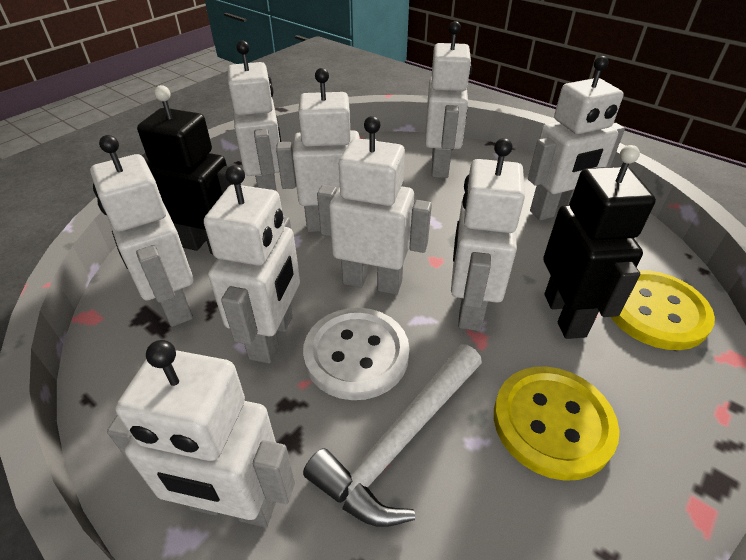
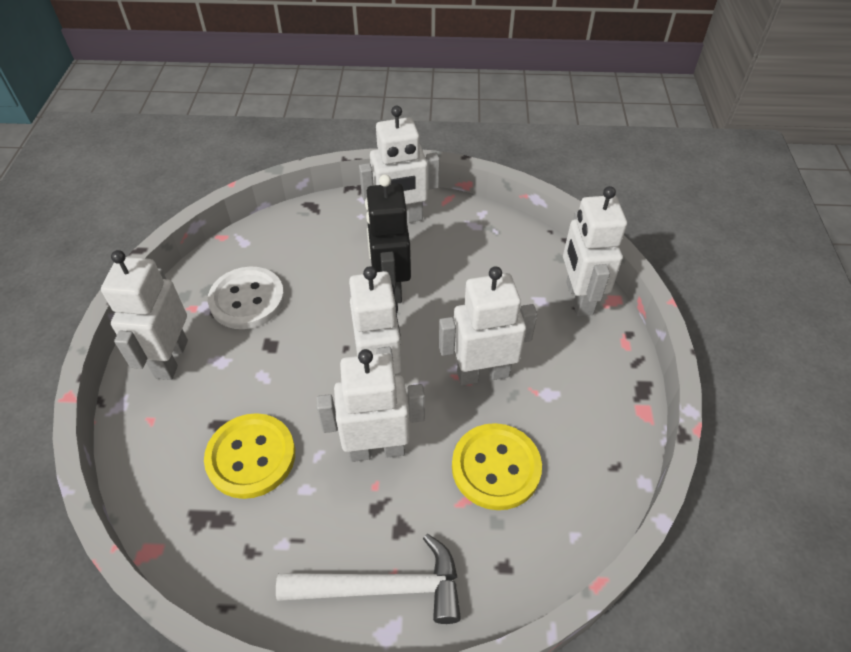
black robot: [137,85,233,254] [543,145,656,339] = 2 -> [365,174,411,303] = 1
white robot: [90,135,193,327] [107,340,295,527] [204,165,300,363] [228,40,281,191] [276,68,377,232] [317,116,432,295] [425,21,472,178] [451,138,525,331] [528,56,625,220] = 9 -> [101,250,188,380] [316,349,425,462] [349,266,402,374] [359,106,440,223] [439,266,537,385] [563,186,627,316] = 6

